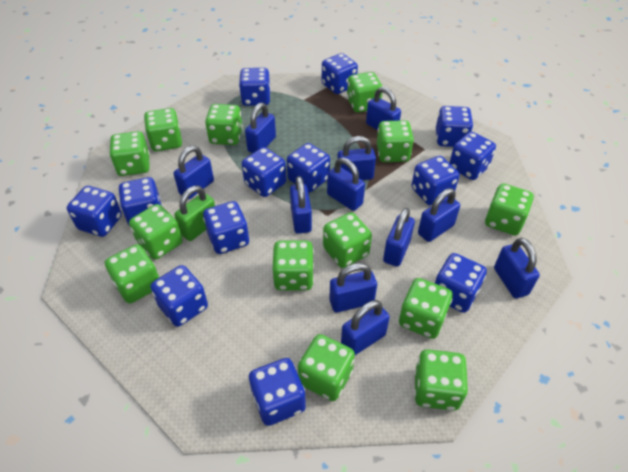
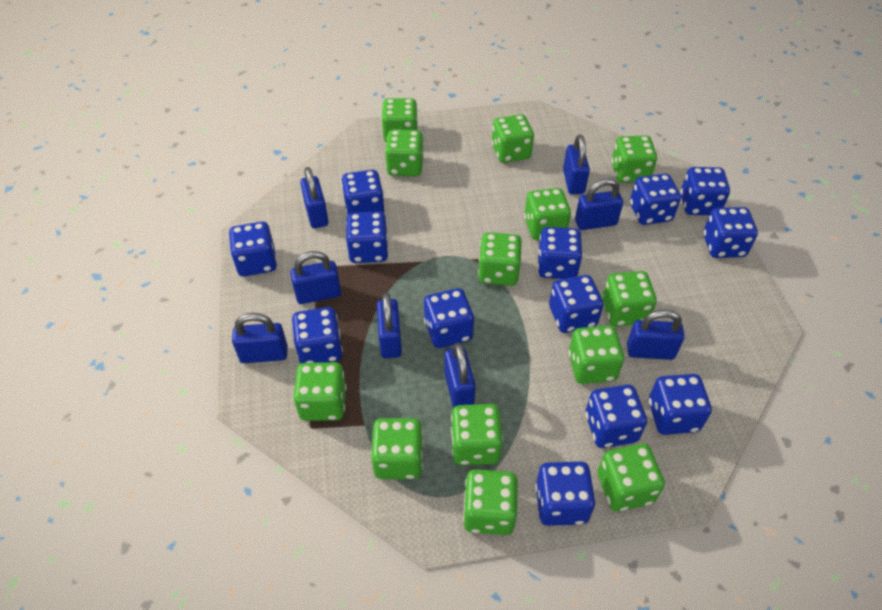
blue padlock: [174,146,214,199] [245,103,276,153] [290,176,312,234] [327,158,365,211] [329,263,377,313] [337,136,376,180] [341,300,390,355] [366,87,401,130] [383,208,415,267] [418,188,460,242] [494,238,540,298] = 11 -> [232,313,288,363] [290,251,341,304] [300,167,329,228] [377,292,402,359] [444,343,476,408] [563,135,590,194] [575,179,623,230] [627,309,684,360] = 8
green padlock: [174,186,215,241] = 1 -> none = 0

